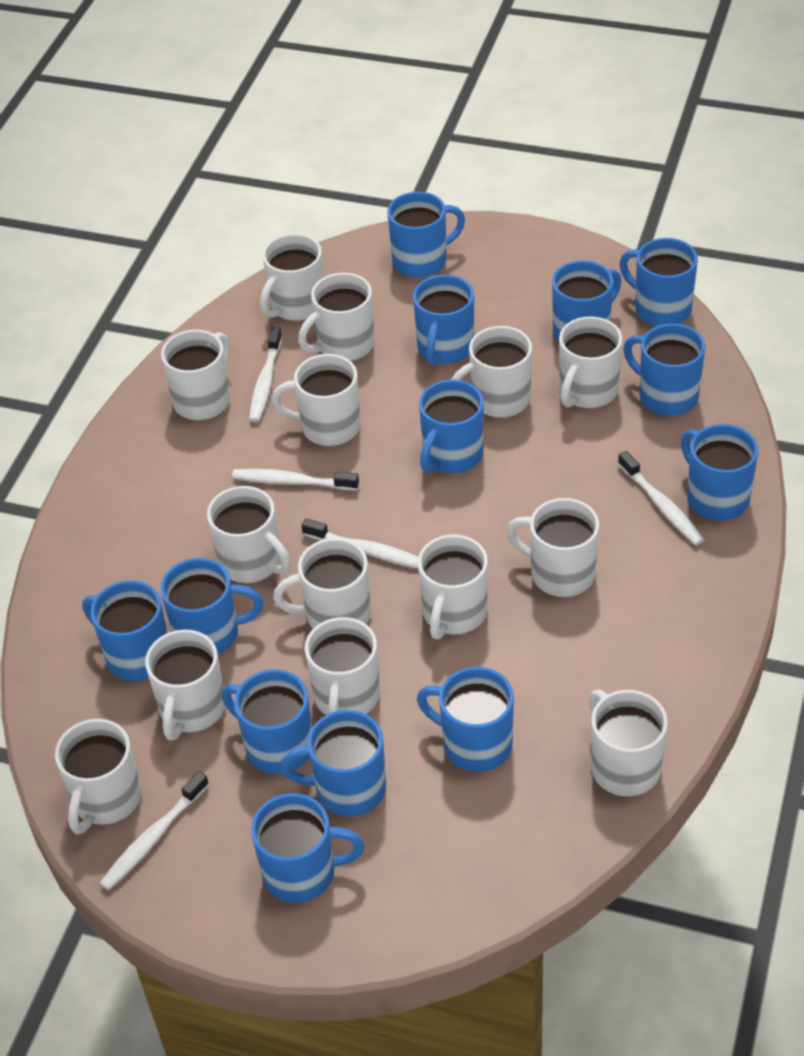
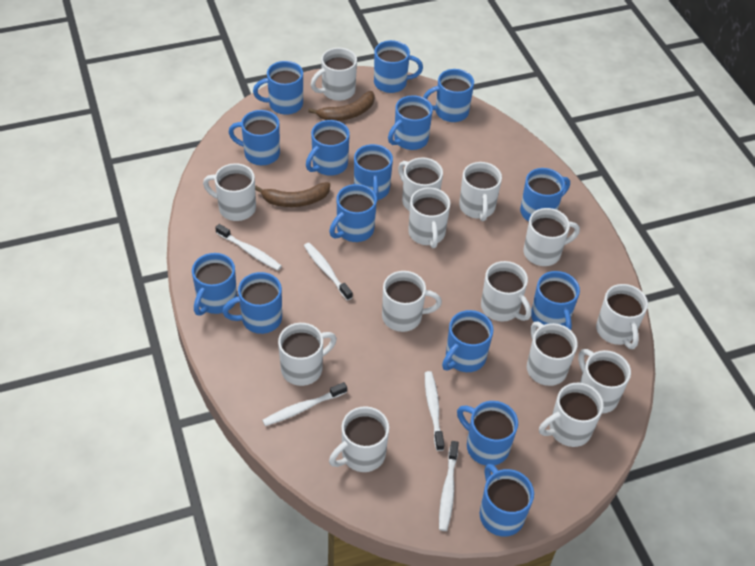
blue mug: [82,580,168,681] [160,558,264,654] [222,669,312,774] [251,793,365,903] [280,710,386,816] [387,192,465,278] [413,275,474,366] [417,667,514,772] [419,380,484,473] [552,261,621,342] [620,238,698,326] [623,323,705,416] [681,424,758,521] = 13 -> [192,253,237,316] [222,272,282,334] [229,110,280,165] [253,61,303,115] [306,120,350,176] [329,184,377,242] [354,144,393,202] [374,40,423,93] [388,95,433,150] [423,69,474,122] [442,310,493,372] [457,401,518,466] [479,464,534,537] [520,168,570,221] [531,271,580,330] = 15
brown banana: none = 0 -> [255,182,330,207] [308,91,375,121] = 2

